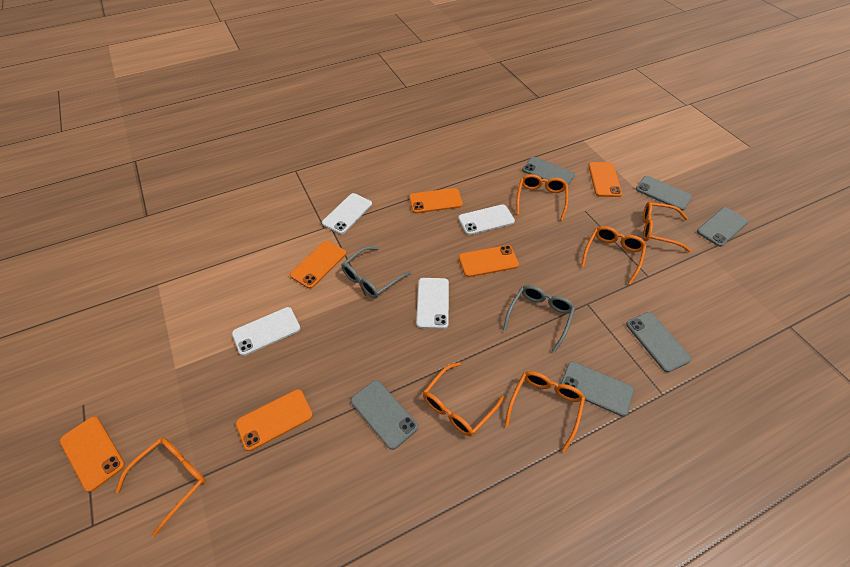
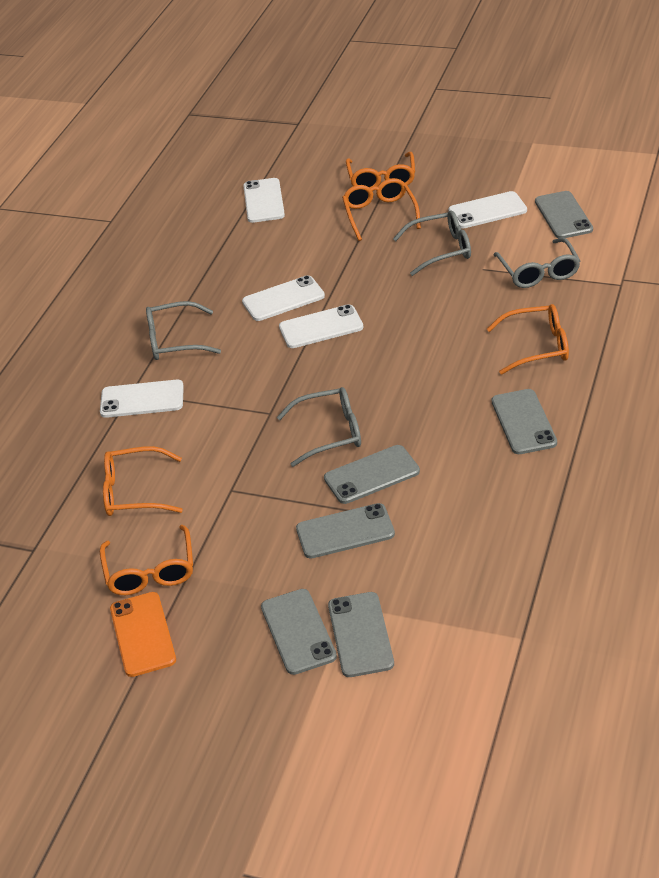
grey glasses: [341,246,411,298] [503,285,575,353] = 2 -> [146,301,221,360] [277,387,361,467] [393,210,471,276] [494,238,580,288] = 4
orange glasses: [115,437,206,537] [423,362,504,436] [505,371,585,453] [517,174,569,221] [581,226,647,285] [643,202,691,252] = 6 -> [100,525,193,595] [103,446,183,516] [342,178,421,241] [346,152,415,188] [487,304,569,375] = 5
orange phone: [60,416,125,492] [236,389,313,451] [290,241,346,289] [409,188,463,213] [459,245,519,277] [588,162,622,197] = 6 -> [110,592,176,677] = 1
white phone: [232,307,300,356] [322,193,372,234] [416,278,449,329] [458,204,515,235] = 4 -> [100,380,184,418] [242,275,325,321] [243,178,285,223] [279,304,364,348] [448,191,527,228] = 5

